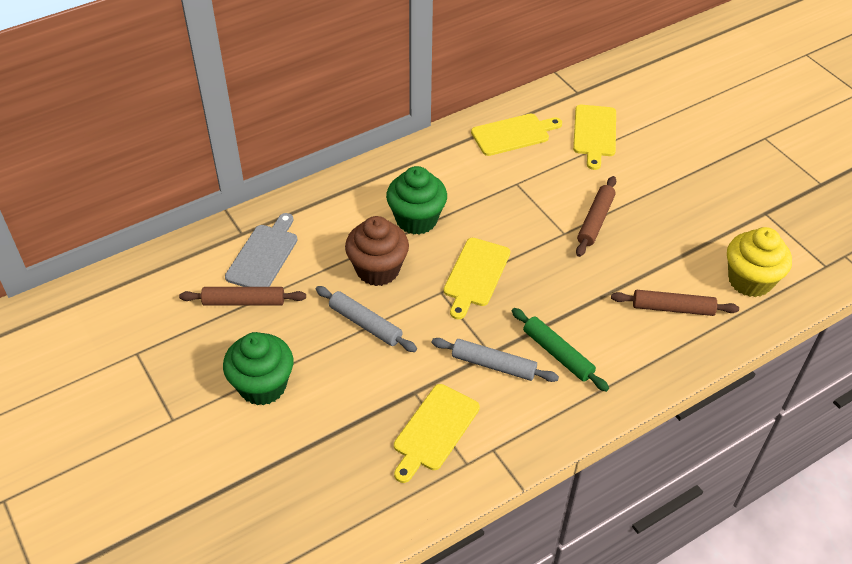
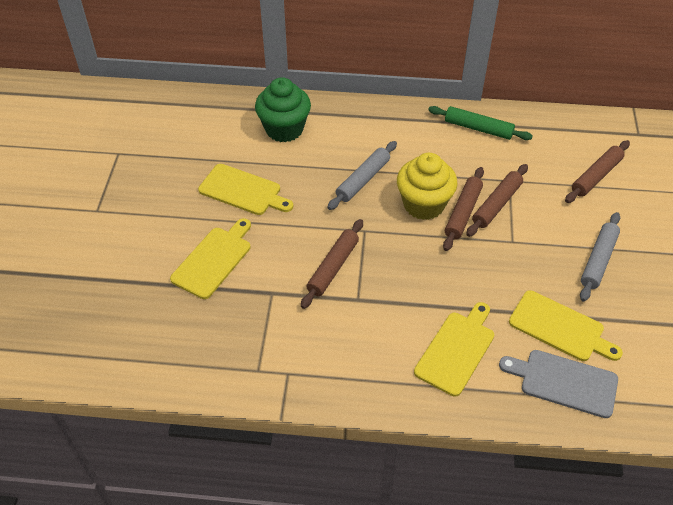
brown cupcake: [345,216,409,286] = 1 -> none = 0
brown rolling pin: [179,287,306,306] [576,176,616,257] [611,290,739,316] = 3 -> [301,219,363,309] [443,167,484,251] [466,164,528,237] [565,140,630,203] = 4
green cupcake: [223,332,293,406] [386,166,447,235] = 2 -> [255,77,311,142] = 1

